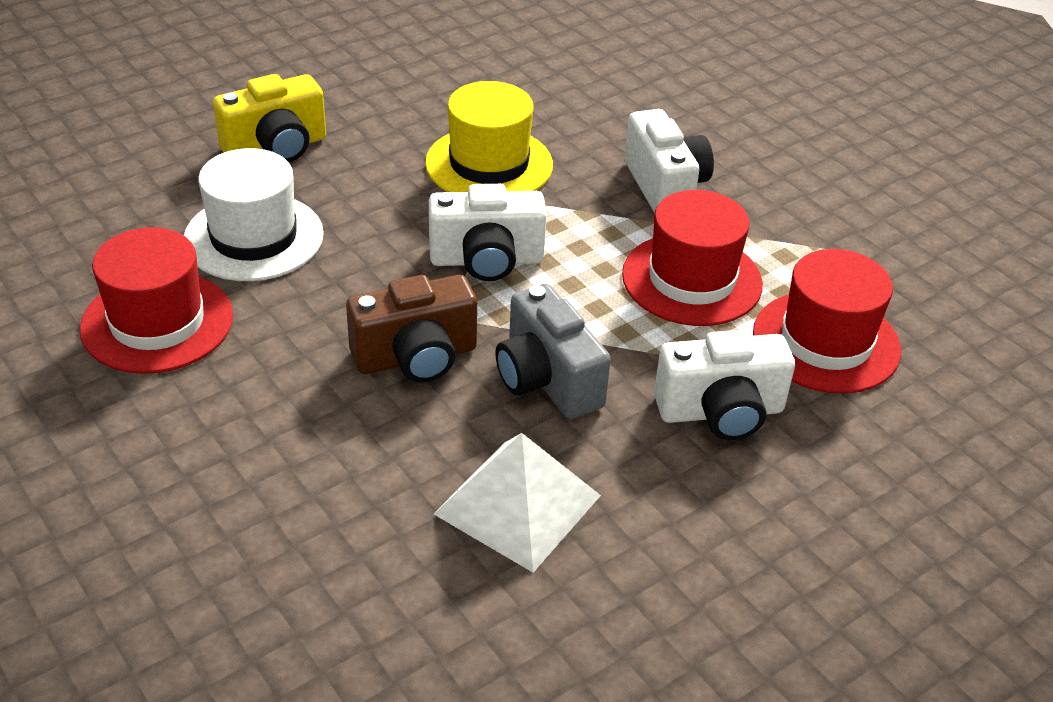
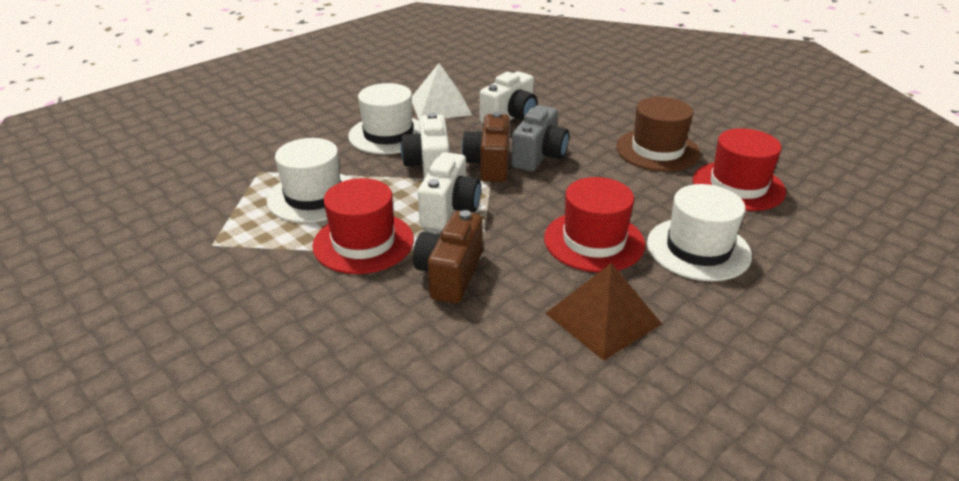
brown camera: [346,275,477,382] = 1 -> [413,210,483,304] [462,112,510,182] = 2
brown hat: none = 0 -> [616,97,700,171] = 1
brown pyramid: none = 0 -> [545,263,662,361] = 1
white hat: [184,148,324,281] = 1 -> [267,138,351,223] [348,83,420,154] [647,184,752,281] = 3
yellow camera: [213,74,326,162] = 1 -> none = 0
yellow hat: [425,81,553,192] = 1 -> none = 0

